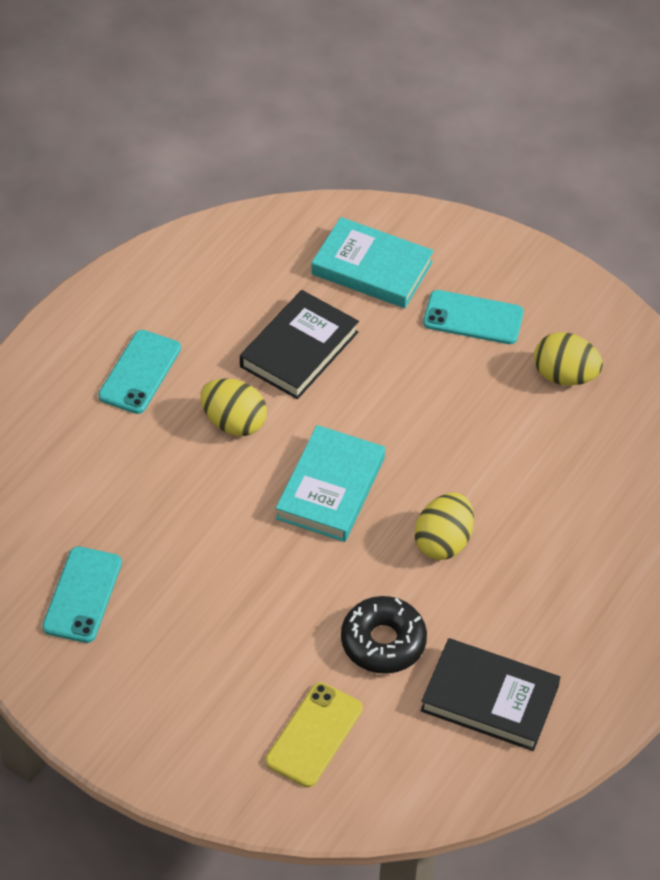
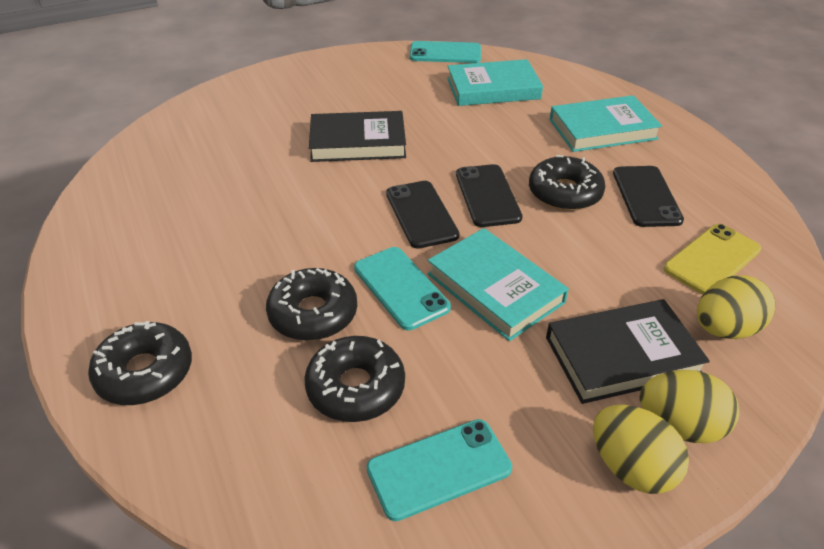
black donut: [341,596,427,674] = 1 -> [88,321,192,405] [266,268,357,341] [304,336,405,422] [529,155,605,211] = 4
black phone: none = 0 -> [386,181,460,249] [456,164,523,227] [613,166,684,227] = 3
turquoise book: [276,425,385,542] [311,217,434,308] = 2 -> [427,228,569,341] [447,59,543,106] [549,95,662,152] = 3

